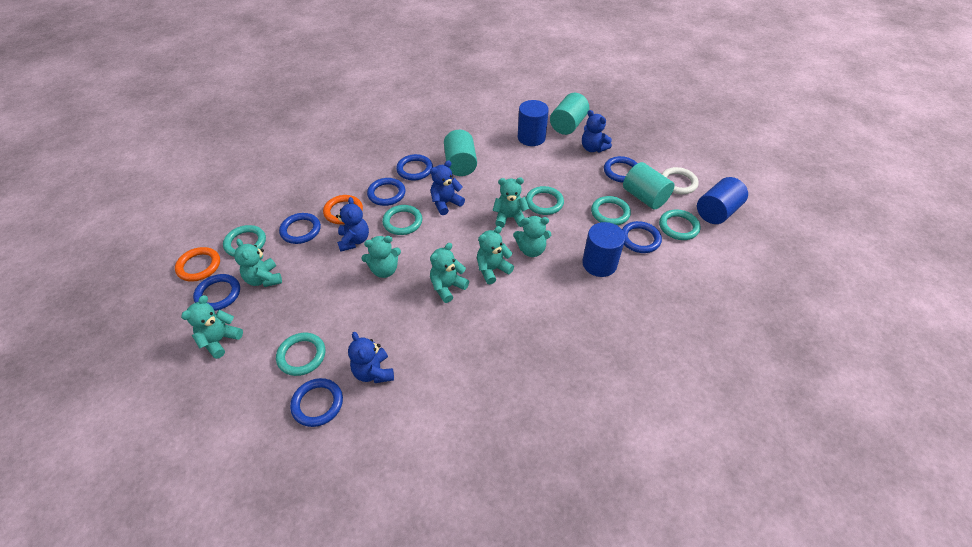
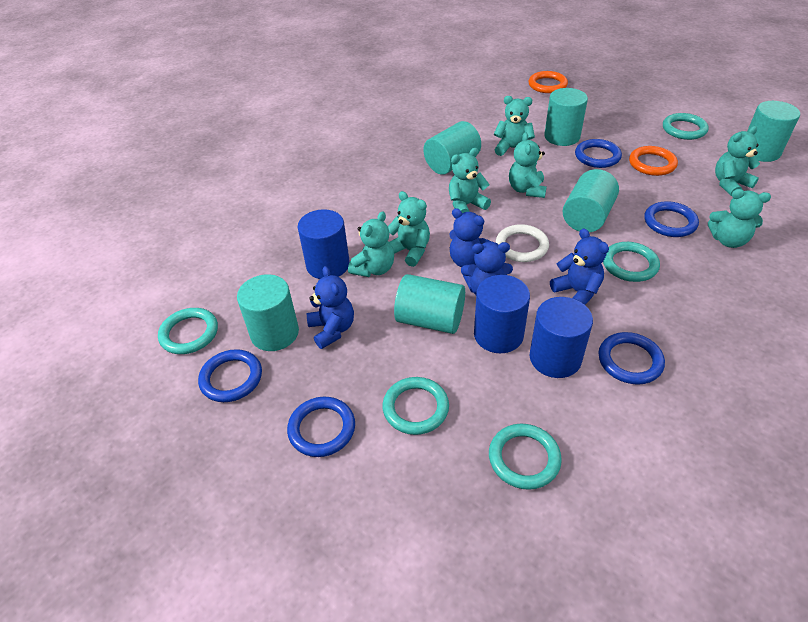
blue ring: [193,274,240,311] [279,213,321,244] [290,378,343,427] [367,178,405,206] [396,154,433,180] [604,156,638,183] [622,221,662,253] = 7 -> [198,349,262,402] [287,397,355,457] [575,139,622,168] [599,332,665,385] [645,201,699,237] = 5
turquoise cylinder: [444,130,477,176] [550,93,589,135] [623,162,675,210] = 3 -> [237,274,299,351] [394,274,465,334] [423,121,481,175] [544,88,588,146] [563,169,619,232] [747,101,800,162] = 6
turquoise ring: [223,225,266,257] [276,333,325,376] [382,205,422,235] [526,186,564,215] [591,196,631,225] [659,210,701,240] = 6 -> [158,308,218,354] [383,377,449,435] [489,424,562,490] [603,242,660,282] [663,113,709,140] = 5

